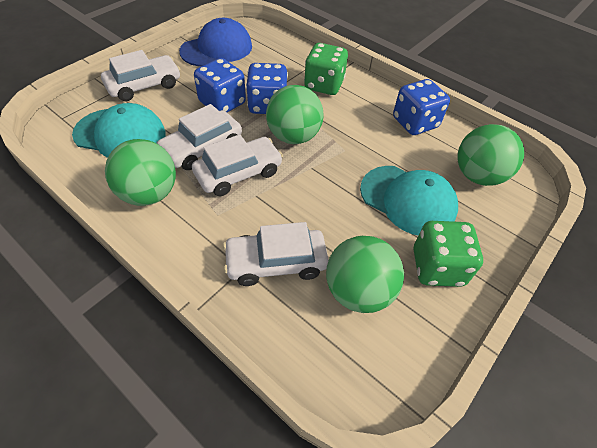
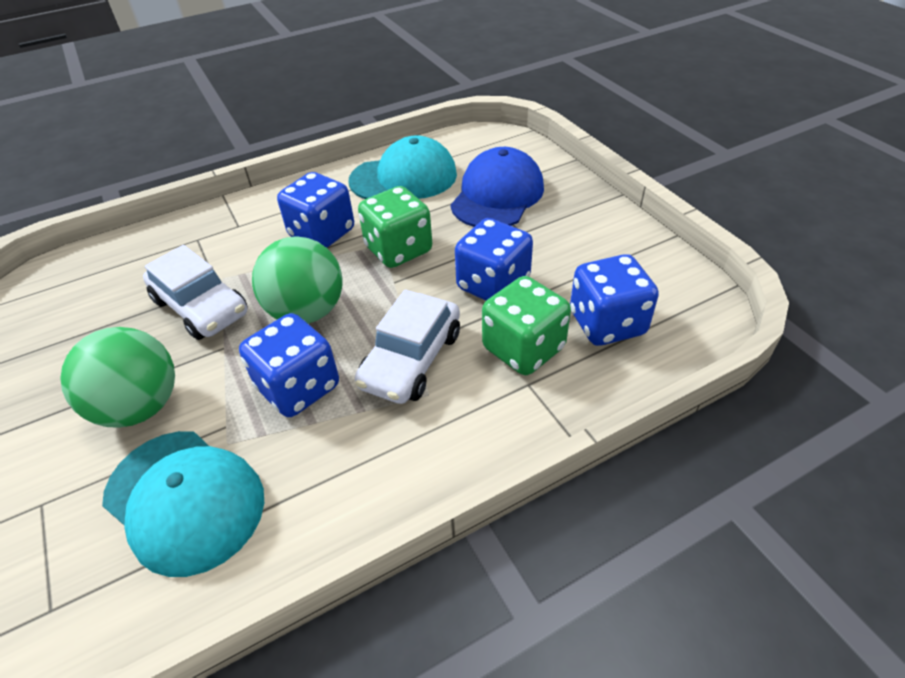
blue dice: [194,58,246,112] [246,63,288,114] [393,79,450,135] = 3 -> [239,313,339,417] [277,172,354,248] [455,218,533,301] [570,254,659,346] = 4
green ball: [105,139,176,206] [266,85,324,144] [326,236,404,313] [457,124,524,186] = 4 -> [60,327,175,428] [252,236,343,324] = 2
white car: [101,50,181,101] [157,104,242,170] [192,134,283,196] [223,222,329,286] = 4 -> [143,245,248,340] [355,289,460,404] = 2

